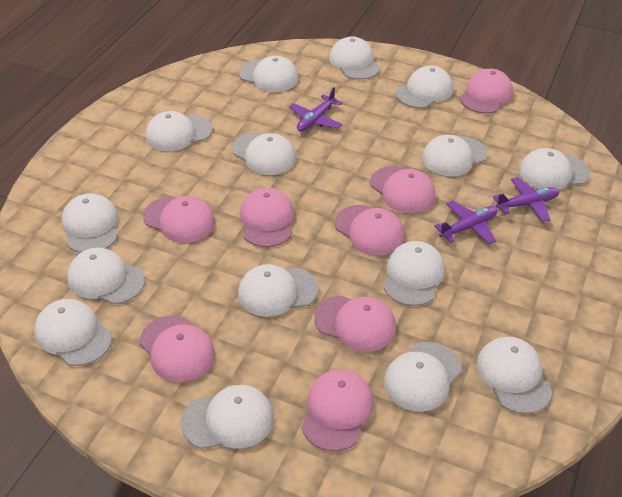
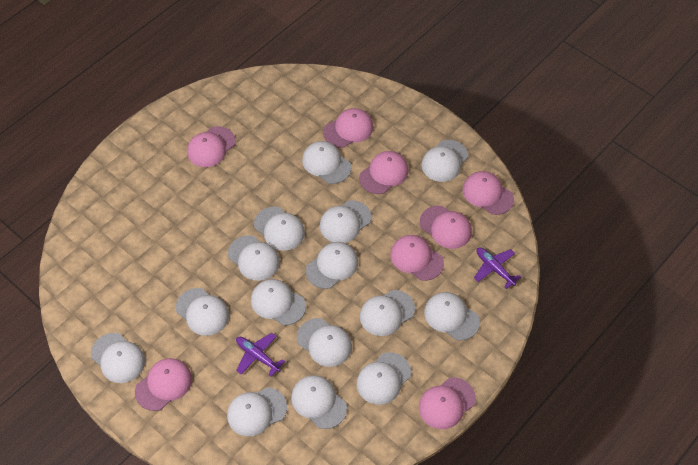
purple plane: [289,87,343,132] [434,201,497,245] [493,177,560,222] = 3 -> [236,333,285,377] [474,248,521,289] = 2

